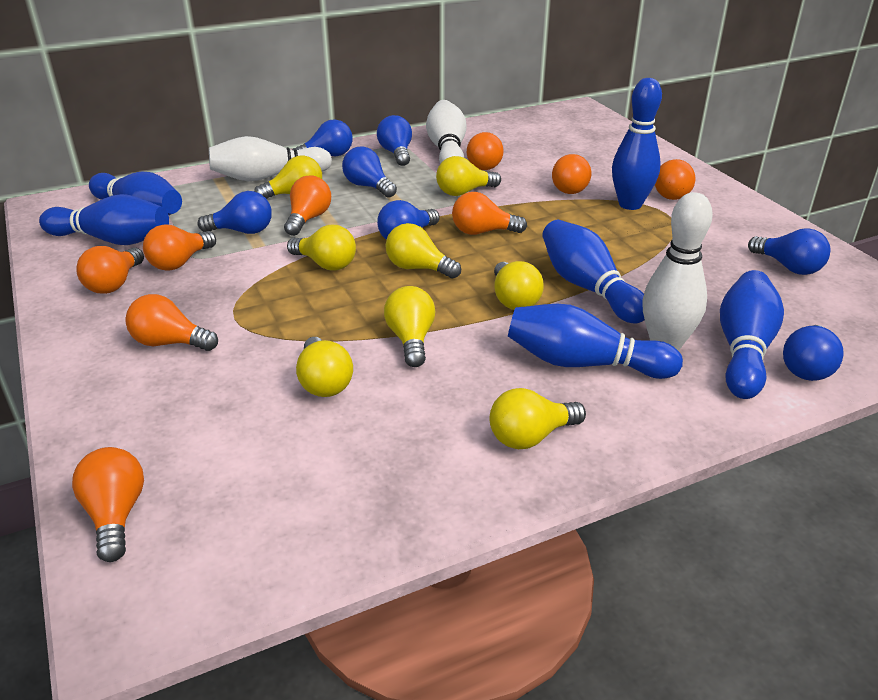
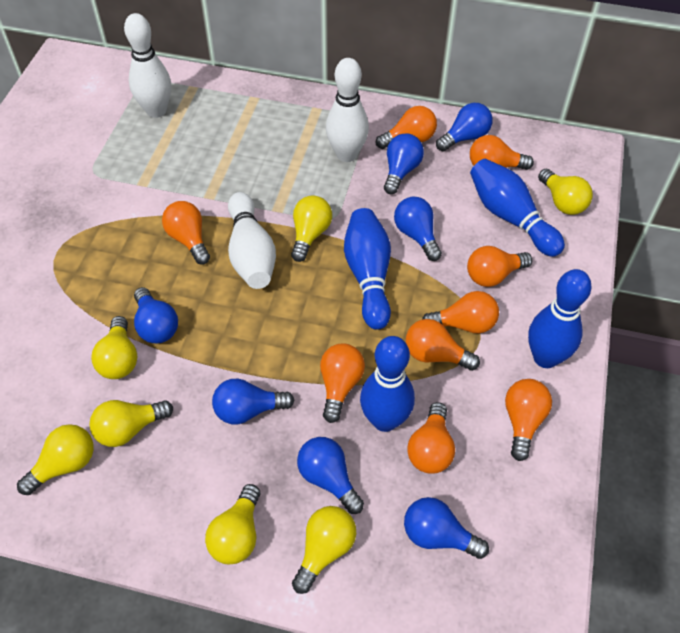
blue bowling pin: [39,194,169,245] [89,172,182,215] [508,304,683,379] [542,220,645,324] [612,78,662,210] [720,270,784,399] = 6 -> [344,208,391,330] [360,336,415,432] [470,159,565,257] [528,269,592,368] = 4
yellow light bulb: [254,155,322,199] [287,225,356,270] [296,337,353,397] [384,286,435,367] [386,223,461,279] [436,156,501,196] [489,388,586,449] [494,261,544,310] = 8 -> [17,424,94,495] [89,400,173,447] [91,316,137,379] [205,484,260,565] [291,195,332,262] [292,506,356,594] [538,169,593,215] = 7

